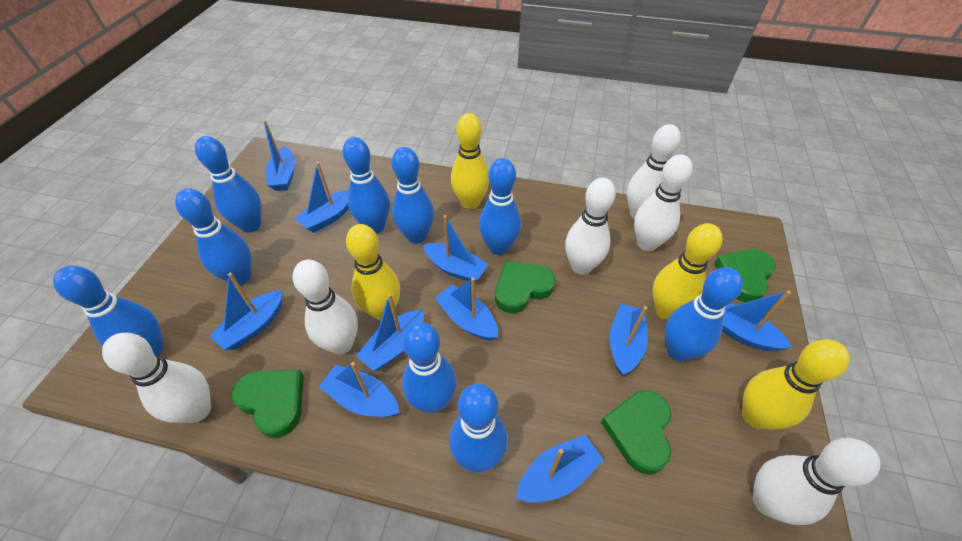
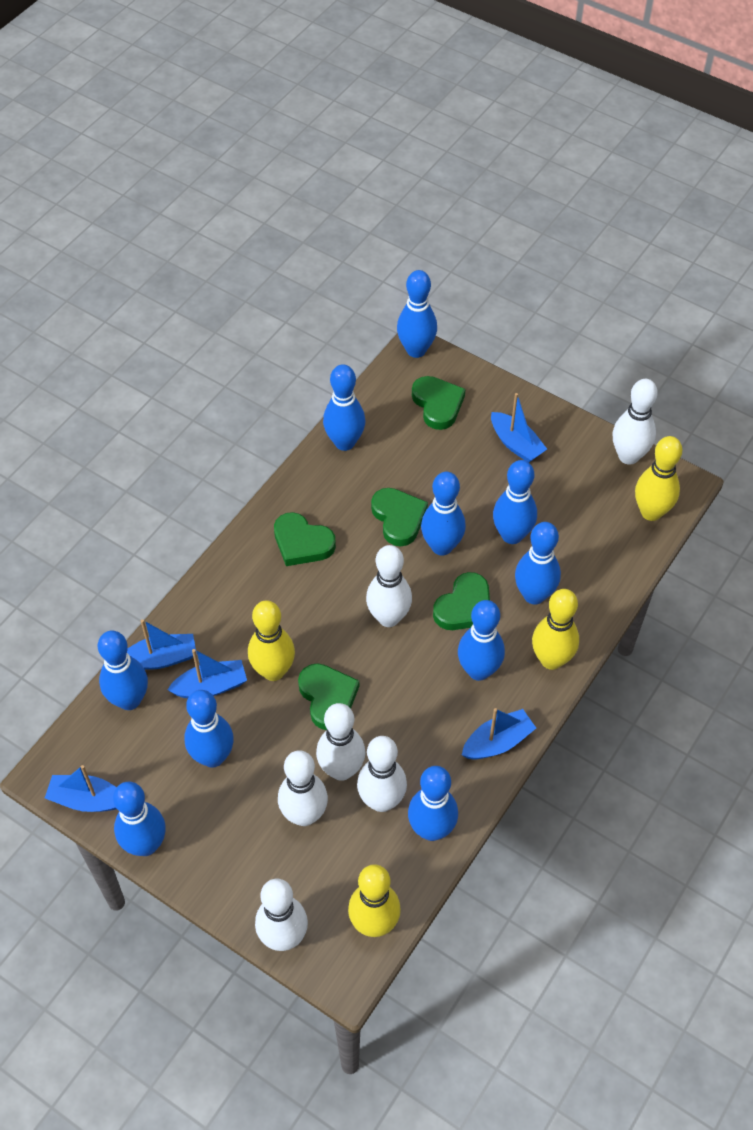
blue boat: [209,273,283,350] [263,120,295,191] [295,162,349,233] [319,362,399,417] [356,293,424,371] [423,215,489,282] [435,277,498,341] [516,435,604,503] [609,304,648,375] [722,291,792,351] = 10 -> [45,765,117,812] [127,619,197,670] [167,649,247,698] [462,708,536,760] [491,393,547,462] = 5
blue bowling pin: [53,265,164,356] [175,188,251,285] [195,136,261,233] [342,137,390,234] [392,147,434,244] [402,322,457,413] [449,384,508,472] [479,158,521,255] [665,267,743,362] = 9 -> [98,631,148,710] [113,782,166,856] [184,690,234,768] [323,364,365,451] [397,270,437,358] [408,766,458,841] [421,471,466,556] [458,600,505,681] [493,460,537,544] [515,522,561,605] = 10
green heart: [232,370,304,438] [495,261,556,313] [601,390,672,474] [714,249,776,302] = 4 -> [274,512,336,566] [298,663,359,730] [371,488,428,546] [412,376,465,430] [433,572,490,630] = 5

